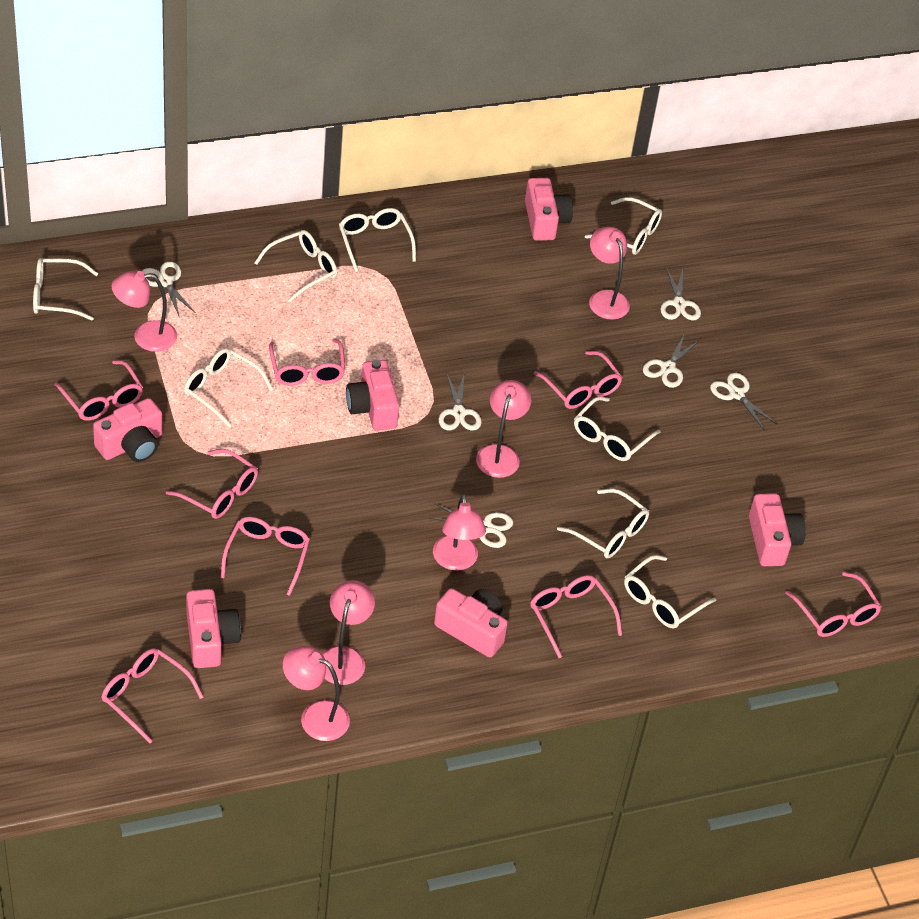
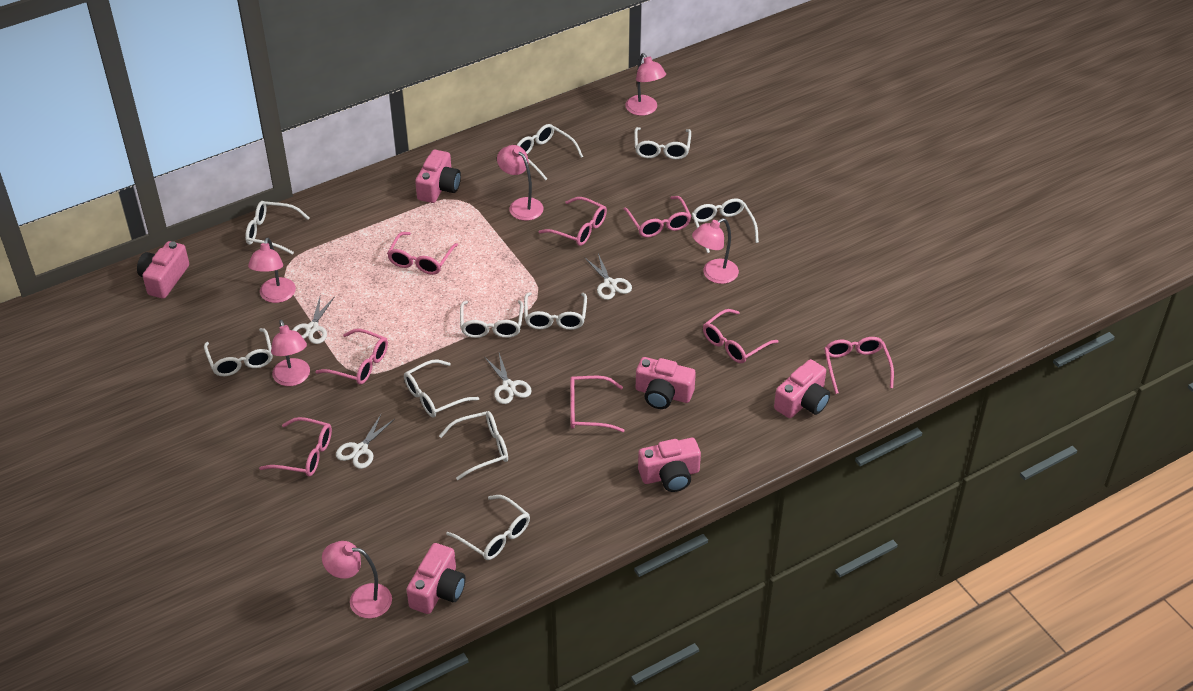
white glasses: [33,258,98,321] [184,348,273,428] [255,230,337,302] [339,208,416,272] [557,489,649,558] [574,396,661,461] [585,197,662,255] [624,555,716,629] = 8 -> [204,328,272,376] [245,201,309,255] [404,359,479,417] [439,411,508,480] [446,495,530,560] [460,300,523,338] [517,124,583,181] [524,292,587,330] [634,127,691,159] [692,198,759,253] = 10
white scissors: [142,262,196,316] [430,504,513,548] [438,374,482,431] [643,333,700,388] [660,267,701,320] [710,373,778,431] = 6 -> [292,296,335,344] [336,415,395,469] [485,353,532,404] [585,253,632,300] = 4

